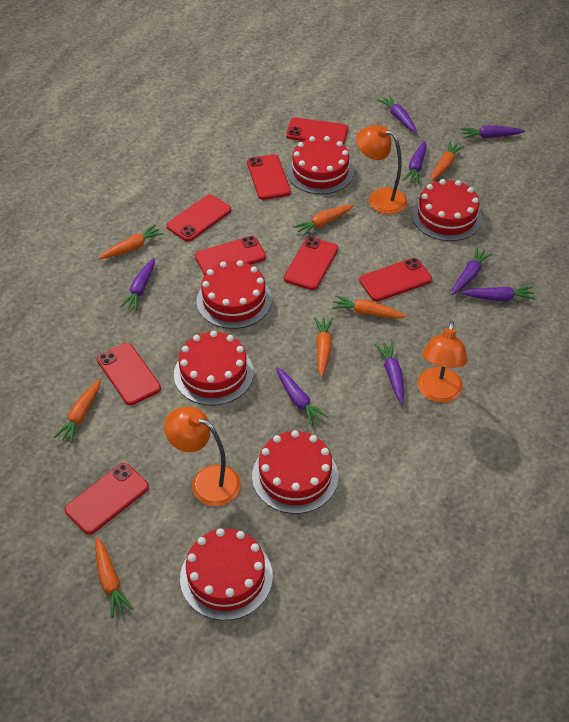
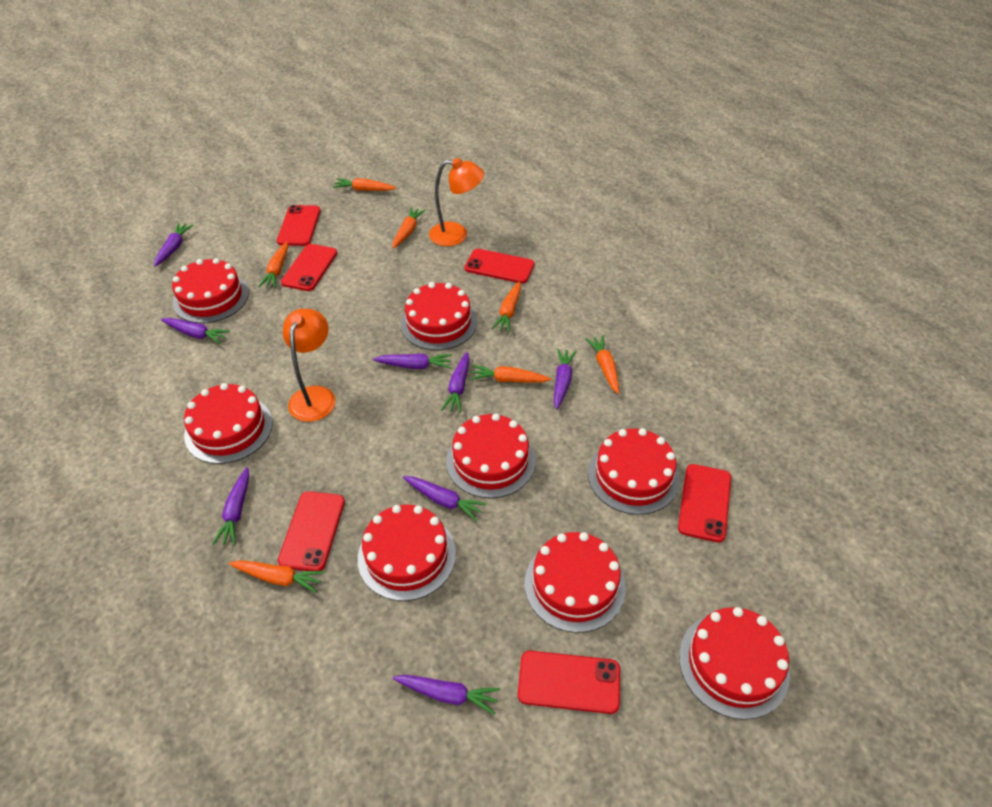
orange lamp: [164,407,241,506] [356,125,407,214] [417,321,467,403] = 3 -> [283,309,336,422] [429,158,484,246] = 2
red cake: [174,331,254,405] [180,528,273,620] [196,260,272,329] [252,430,338,514] [287,136,354,194] [412,179,482,241] = 6 -> [172,258,249,323] [184,383,273,464] [358,505,456,601] [400,282,477,350] [446,413,535,498] [524,532,626,633] [588,428,680,515] [679,607,790,720] = 8
red phone: [64,463,149,535] [97,343,161,405] [166,194,231,242] [195,236,266,275] [247,154,291,200] [284,237,338,290] [286,118,348,145] [359,258,432,301] = 8 -> [277,205,321,246] [278,491,345,571] [281,244,337,291] [465,249,535,284] [518,651,620,714] [678,464,731,543] = 6

